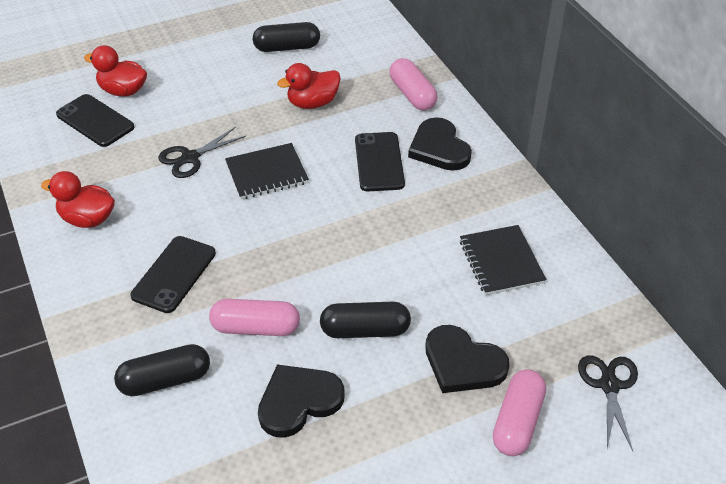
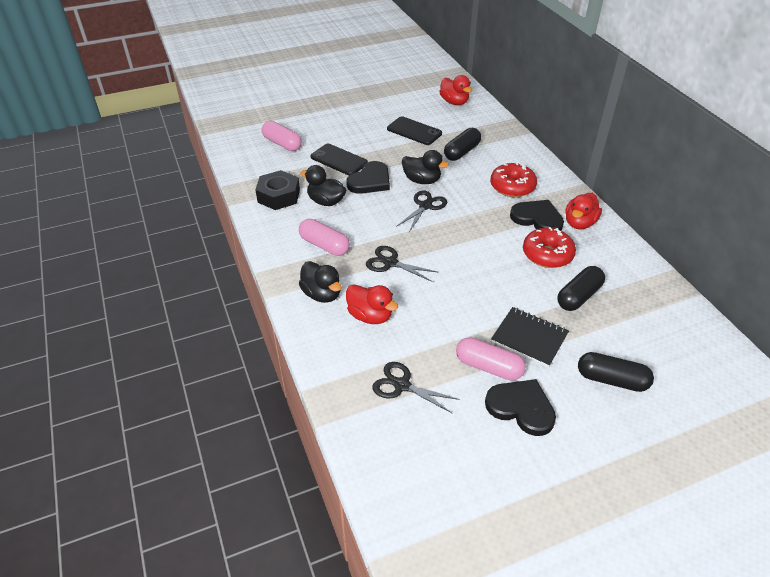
black duck: none = 0 -> [299,261,341,303] [300,165,346,206] [402,150,449,184] = 3
black notebook: [225,143,309,199] [460,225,547,295] = 2 -> [491,307,569,367] = 1
black nut: none = 0 -> [255,170,300,210] = 1
black phone: [56,94,135,147] [130,236,216,313] [355,132,405,191] = 3 -> [311,144,368,175] [387,116,442,145] = 2
black scissors: [158,127,246,178] [578,355,638,451] = 2 -> [366,246,437,282] [372,362,460,413] [396,191,447,232] = 3
red donut: none = 0 -> [490,162,537,197] [523,227,576,268] = 2

